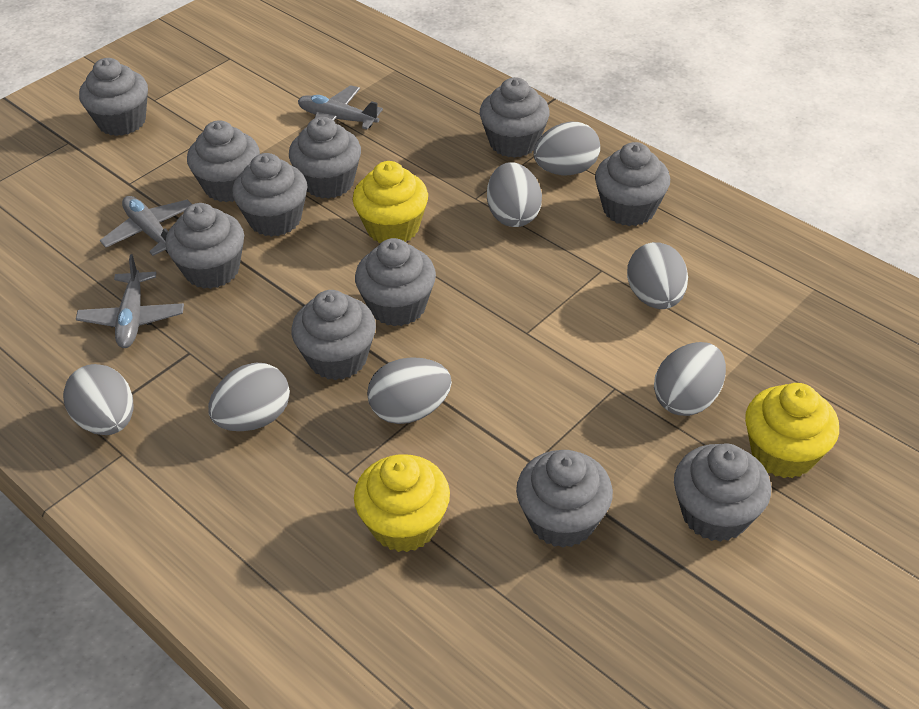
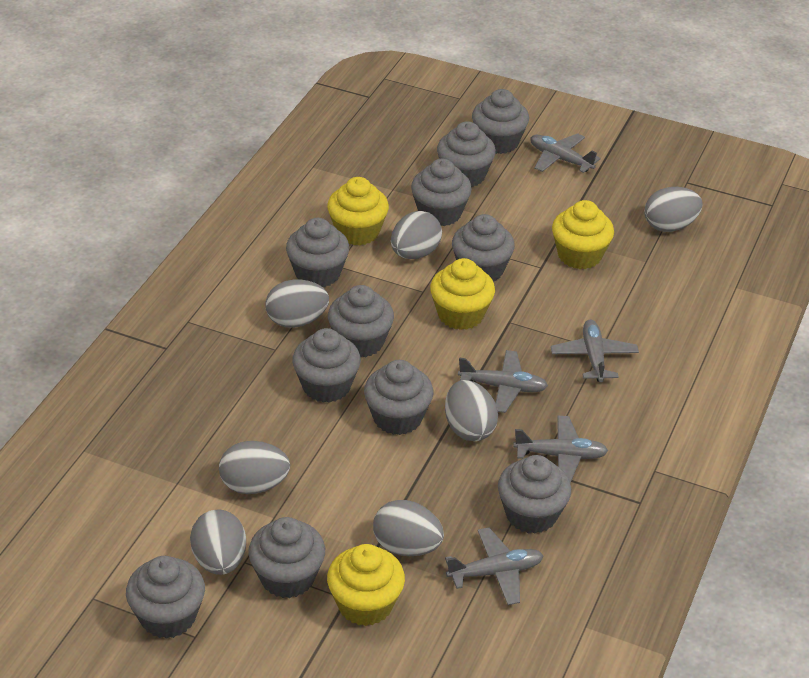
grey plane: [76,254,184,348] [100,196,192,256] [298,85,383,129] = 3 -> [445,527,544,605] [458,350,548,413] [513,416,608,483] [530,133,600,173] [551,320,639,382] = 5
yellow cupcake: [353,161,428,243] [354,454,450,552] [745,383,839,478] = 3 -> [327,177,389,246] [327,544,405,626] [430,258,495,330] [552,200,614,269] = 4

